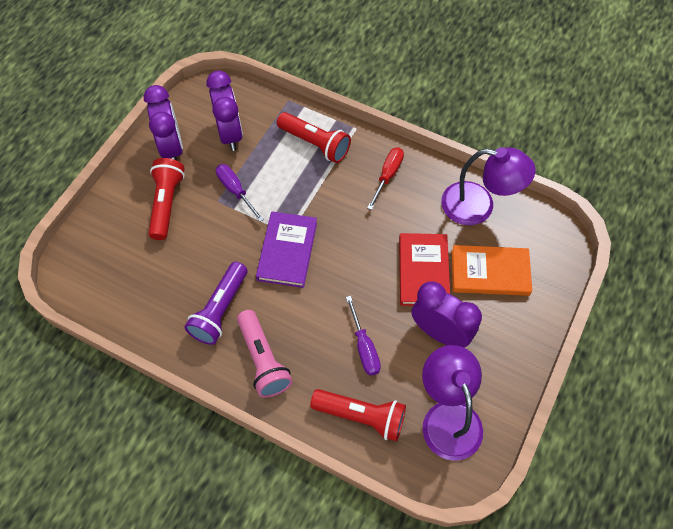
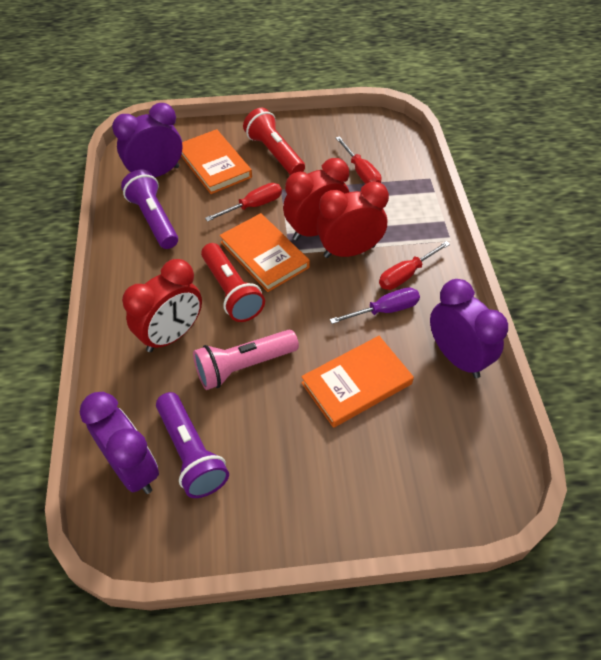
orange book: [452,245,532,296] = 1 -> [181,129,252,194] [220,213,310,292] [301,336,414,428] = 3
purple book: [256,212,317,288] = 1 -> none = 0
purple flashlight: [184,262,247,345] = 1 -> [121,170,178,249] [156,392,229,498] = 2
purple lamp: [422,345,483,461] [441,147,536,225] = 2 -> none = 0
purple screwdriver: [216,164,264,222] [346,296,381,375] = 2 -> [330,287,420,324] = 1
red book: [399,233,450,306] = 1 -> none = 0
red clock: none = 0 -> [122,259,202,352] [283,158,349,241] [316,181,389,258] = 3
red flashlight: [148,158,185,240] [277,112,351,163] [310,389,406,441] = 3 -> [201,243,265,322] [243,108,305,175] = 2
red screwdriver: [367,147,404,210] = 1 -> [205,183,282,222] [336,136,381,184] [379,241,450,290] = 3

